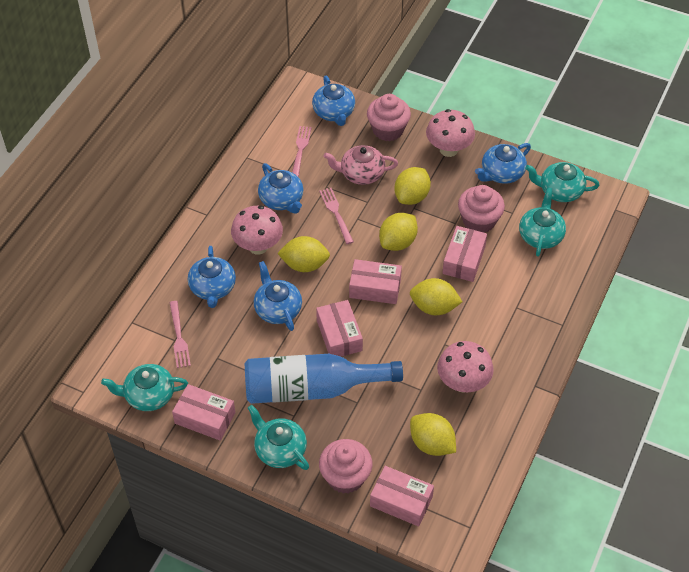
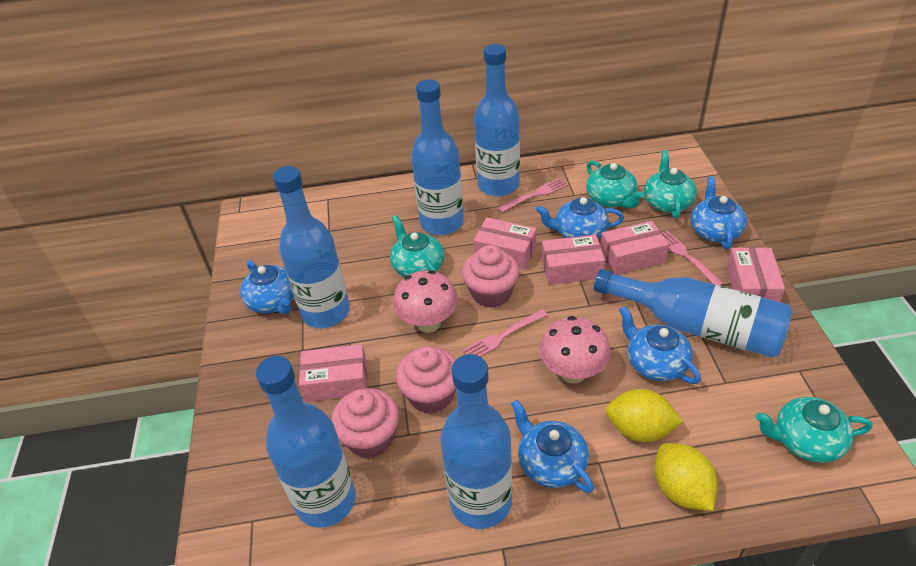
blue bottle: [245,354,403,404] = 1 -> [256,356,356,528] [273,166,350,328] [411,79,464,235] [440,354,512,529] [474,44,520,197] [594,269,793,358] = 6
pink mushroom: [231,206,283,255] [426,109,475,157] [437,341,494,393] = 3 -> [393,270,458,333] [539,316,611,383] = 2
pink teapot: [324,145,398,185] = 1 -> none = 0
yellow lemon: [277,236,330,272] [379,213,418,251] [394,167,431,205] [410,278,463,315] [410,413,456,456] = 5 -> [605,389,683,442] [655,443,718,511] = 2

